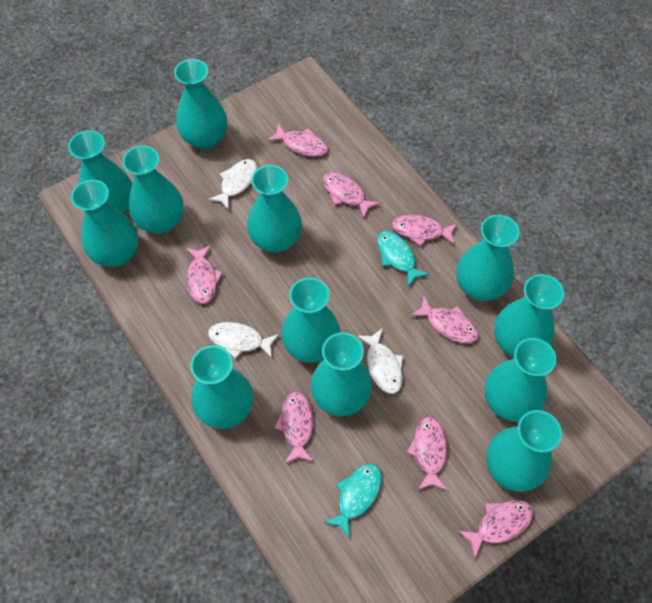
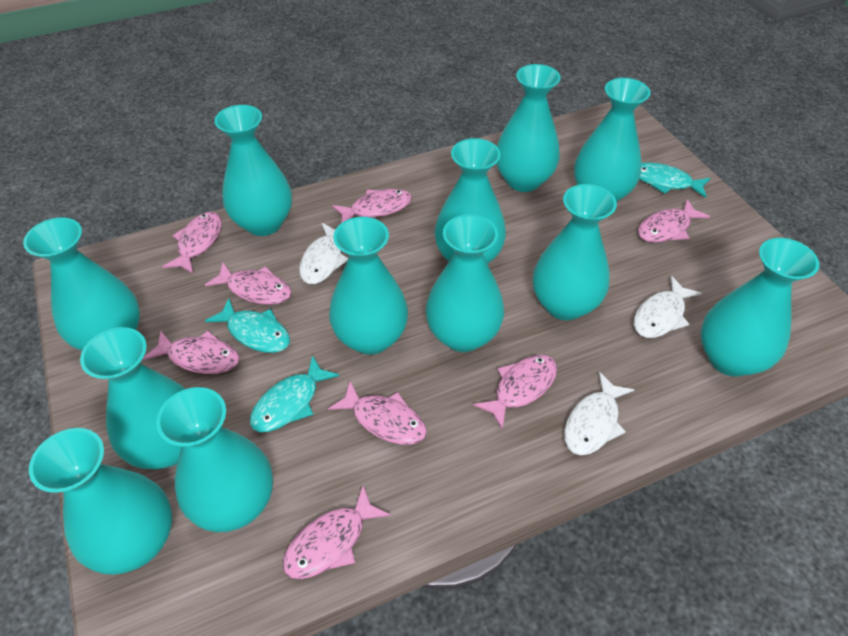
turquoise fish: [323,463,382,539] [377,231,429,286] = 2 -> [205,298,290,353] [250,355,340,432] [639,162,710,198] = 3

